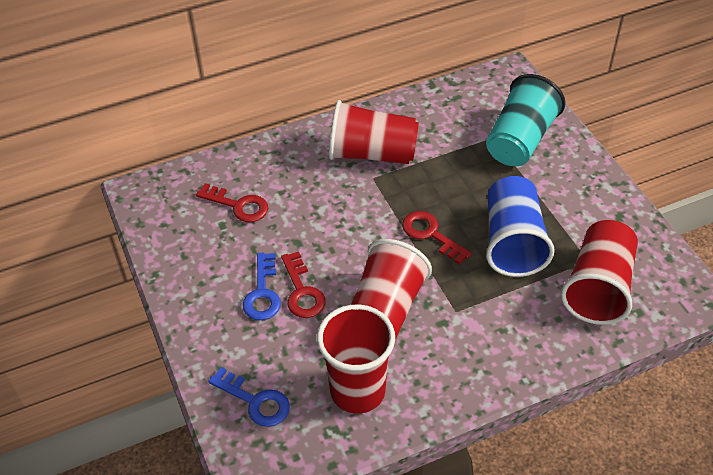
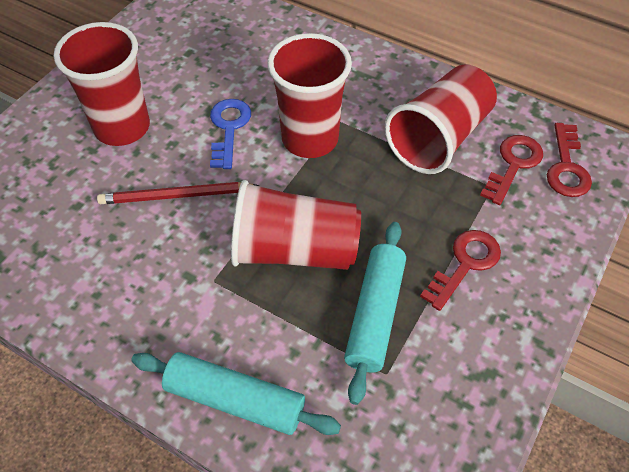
blue cup: [486,176,555,277] = 1 -> none = 0
blue key: [208,367,290,427] [243,253,281,320] = 2 -> [210,99,251,169] = 1
red pencil: none = 0 -> [97,182,259,204] = 1
turquoise cup: [486,74,565,166] = 1 -> none = 0
turquoise rolling pin: none = 0 -> [131,352,341,435] [344,222,406,405] = 2

